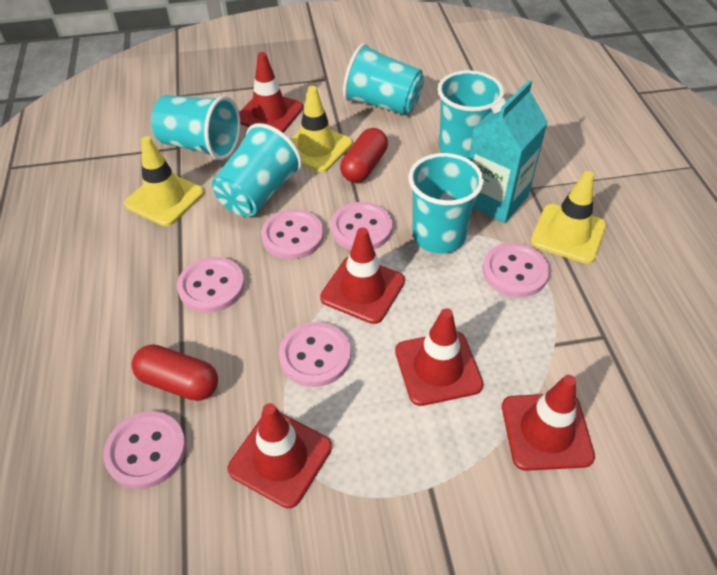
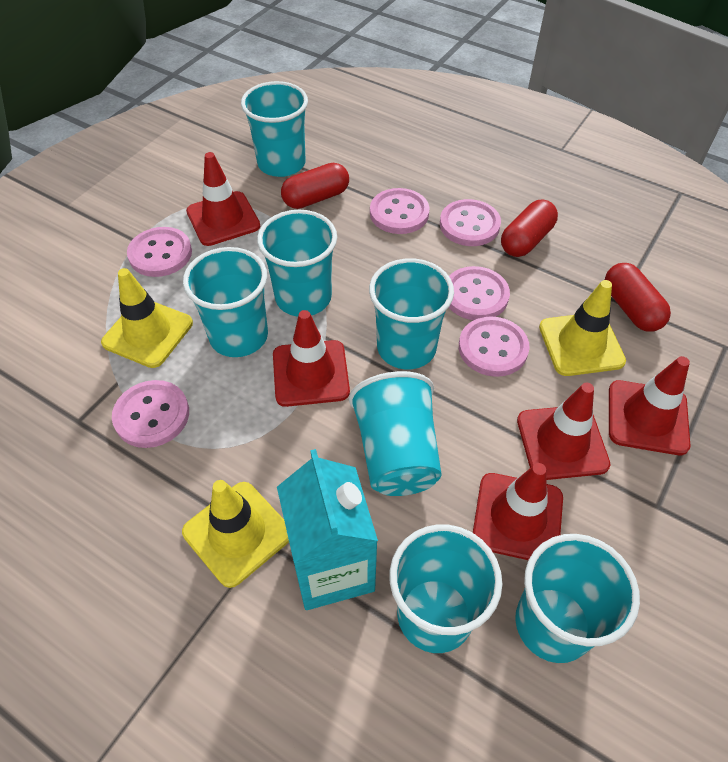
red capsule: [132,344,218,401] [340,128,388,183] = 2 -> [281,163,349,209] [501,200,558,257] [605,263,671,332] = 3
turquoise cup: [151,95,240,160] [212,123,302,217] [343,43,424,115] [408,153,484,253] [438,70,504,159] = 5 -> [183,247,268,357] [241,81,308,177] [257,210,337,316] [349,371,442,496] [369,258,454,369] [390,524,502,653] [515,534,640,663] = 7

